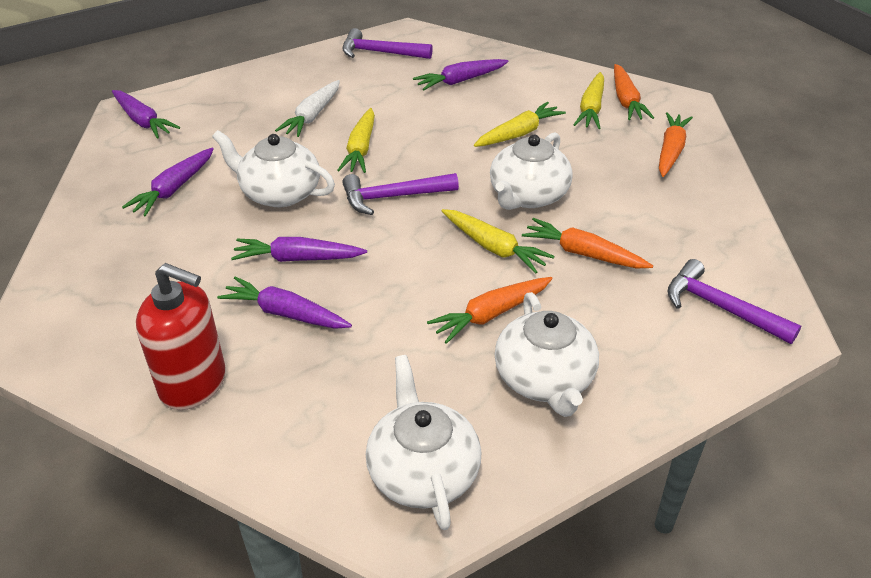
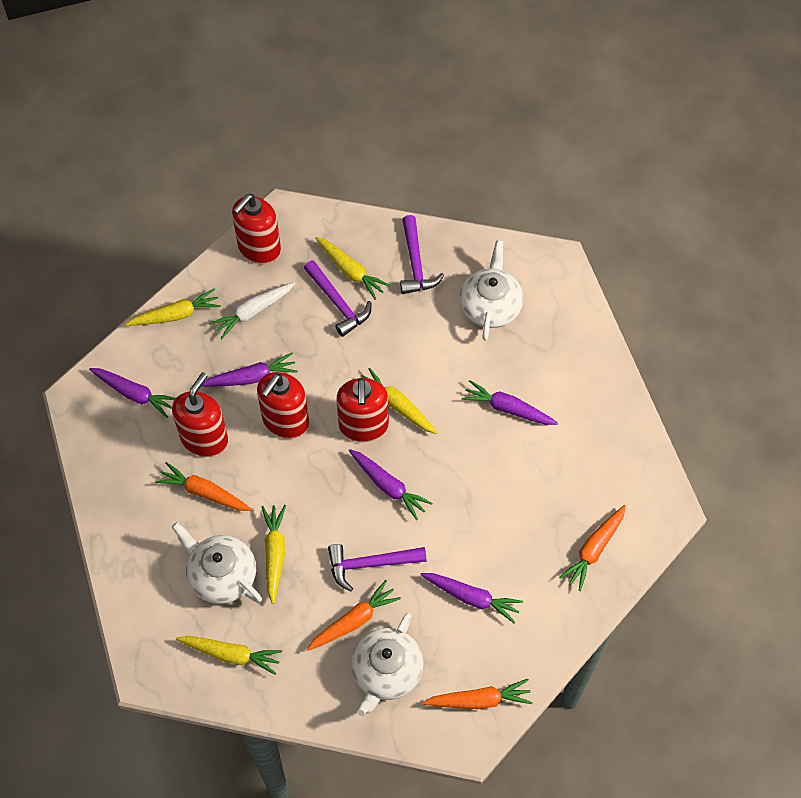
red soap dispenser: [136,263,226,410] = 1 -> [172,372,228,457] [232,194,281,264] [257,372,309,439] [336,378,389,442] = 4
white teapot: [212,130,335,207] [366,355,481,530] [490,133,573,210] [495,292,599,417] = 4 -> [172,522,262,604] [351,613,424,716] [459,240,523,341] = 3
yellow carrot: [337,108,375,173] [442,209,555,273] [474,102,566,147] [573,72,604,129] = 4 -> [125,288,221,326] [176,636,282,675] [261,505,286,604] [315,237,390,300] [361,368,437,434] = 5

